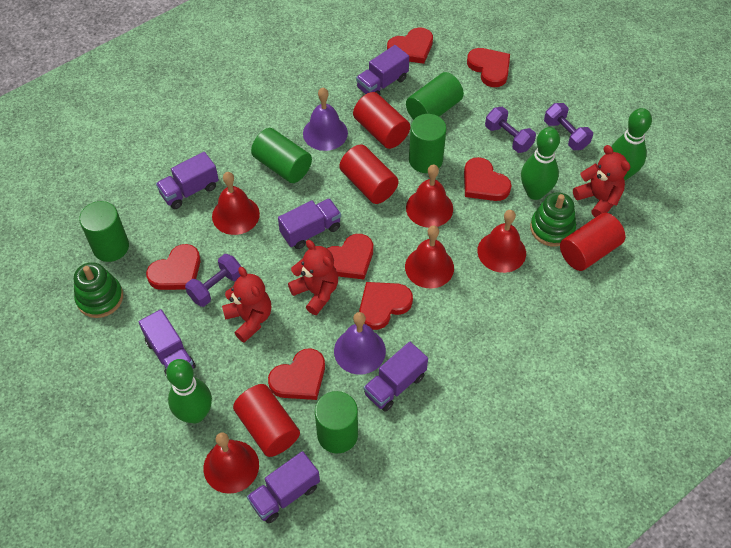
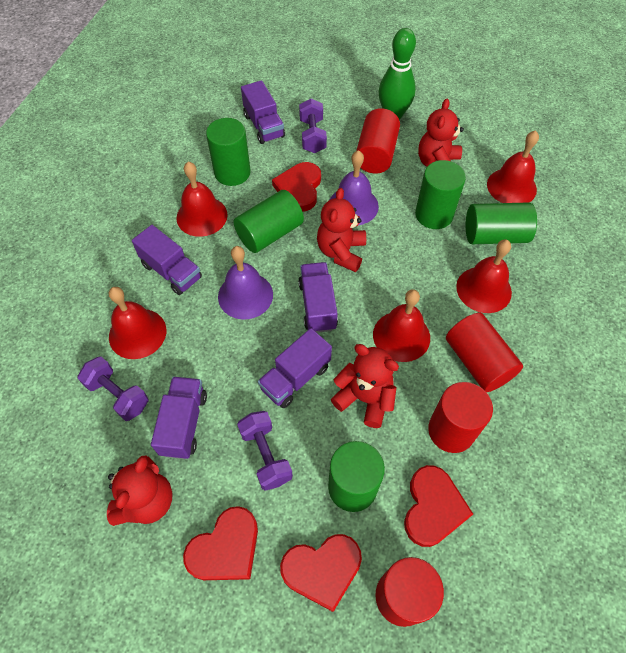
green bowling pin: [166,359,212,423] [521,127,560,200] [611,108,652,180] = 3 -> [379,28,416,120] = 1
green stacking toy: [74,262,123,318] [530,192,576,247] = 2 -> none = 0
purple truck: [139,309,196,377] [156,152,219,209] [247,451,320,524] [278,198,341,249] [356,45,409,95] [364,342,428,412] = 6 -> [132,225,202,295] [151,377,207,459] [241,80,285,144] [258,328,332,408] [298,262,338,333] = 5
red heart: [146,244,200,290] [268,348,325,400] [327,234,373,279] [359,282,413,330] [387,27,433,64] [464,157,511,201] [467,48,510,87] = 7 -> [183,506,258,580] [272,162,321,212] [280,534,362,612] [404,465,473,547] = 4
red teddy bear: [222,267,271,343] [288,240,338,315] [573,145,630,217] = 3 -> [107,455,173,526] [317,188,366,272] [331,344,399,428] [418,98,464,167] = 4

